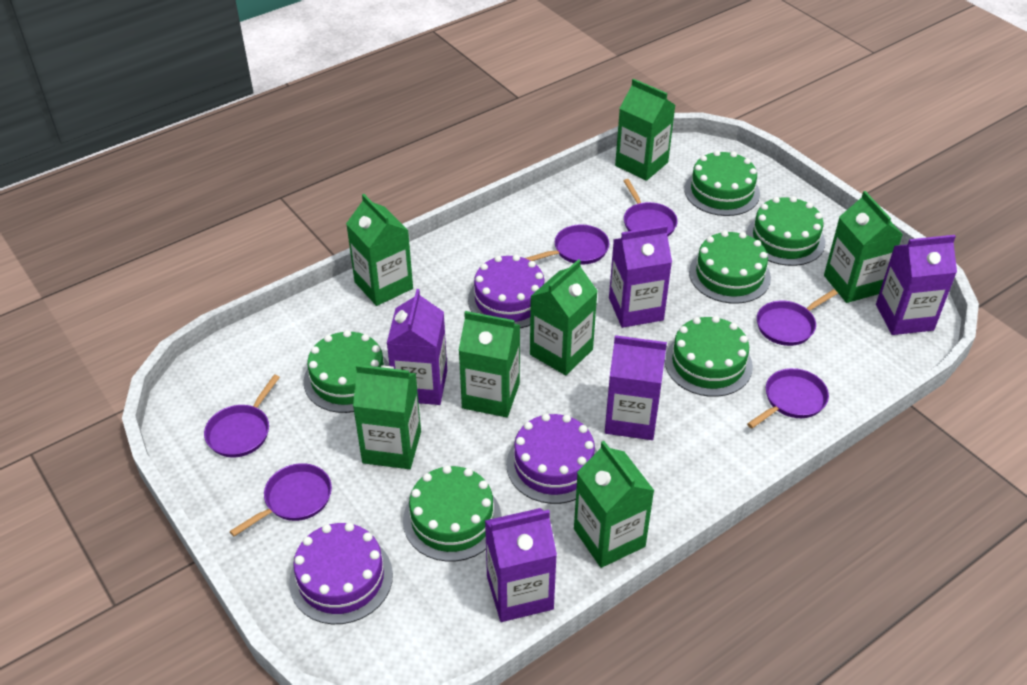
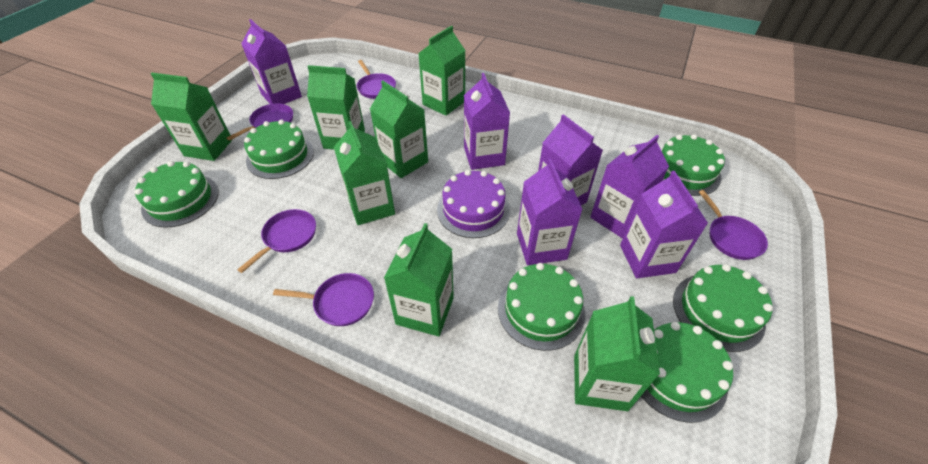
purple cake: [289,523,393,624] [468,255,544,328] [507,413,597,504] = 3 -> [437,170,510,238] = 1
purple carton: [387,289,447,405] [485,508,557,622] [605,335,667,440] [609,225,672,328] [876,235,957,335] = 5 -> [241,19,302,104] [464,73,510,170] [517,159,583,265] [538,114,603,205] [590,135,669,239] [620,171,708,278] = 6
purple pan: [204,375,280,457] [229,463,332,536] [526,224,610,264] [624,179,678,236] [747,368,829,428] [757,289,838,346] = 6 -> [226,104,293,141] [237,209,316,273] [273,273,374,326] [357,60,396,99] [699,190,768,260] = 5

